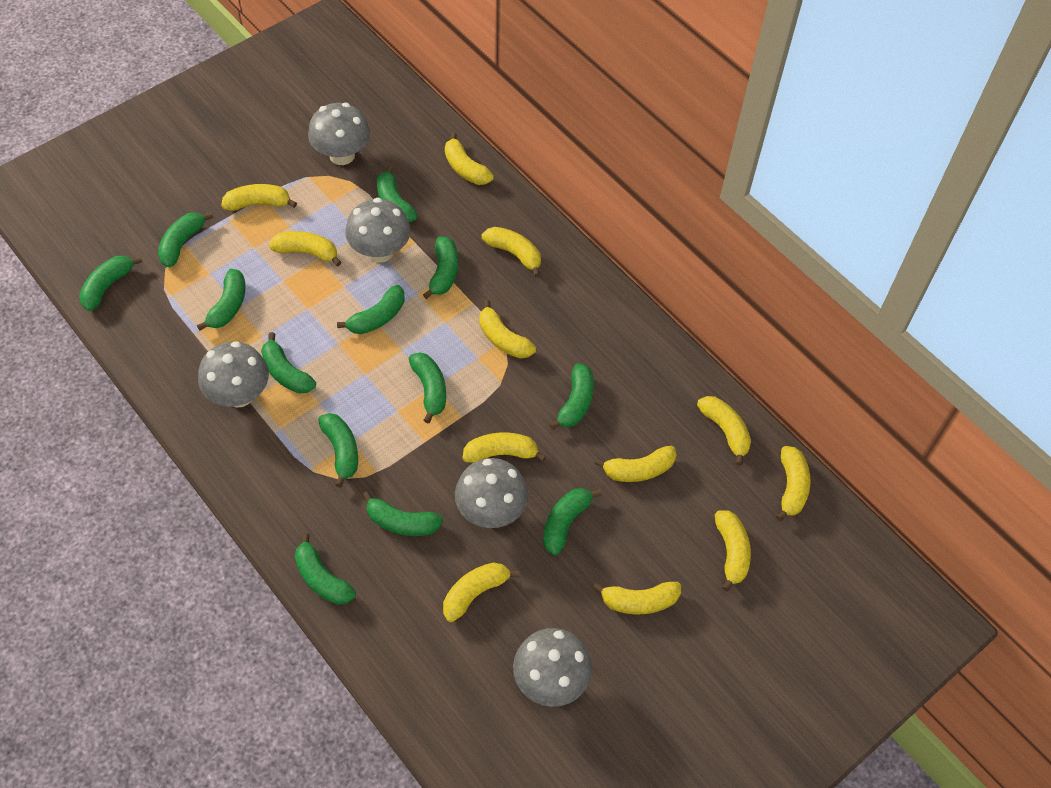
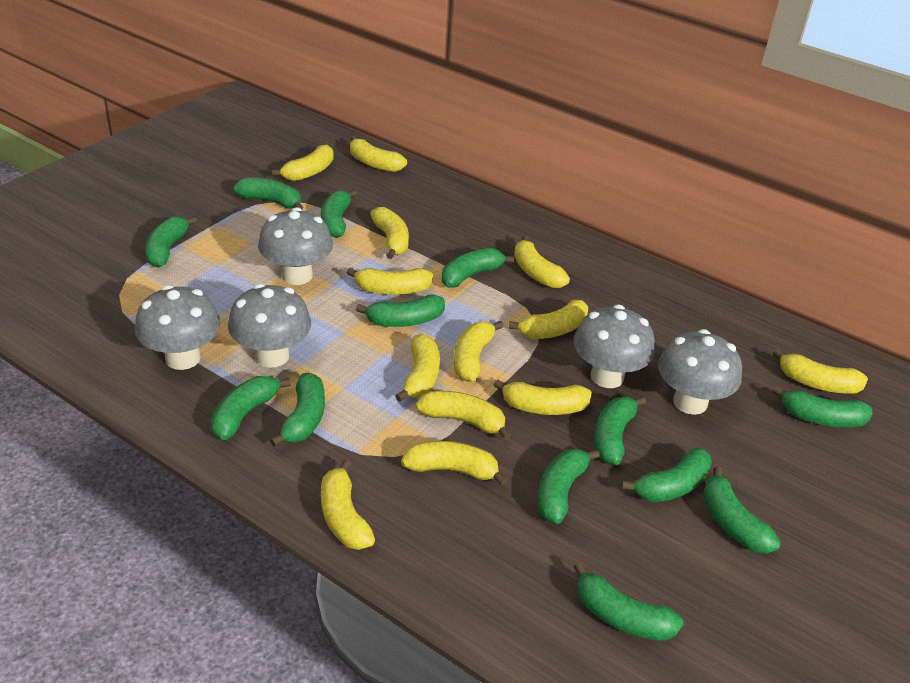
yellow banana: [221,184,297,211] [269,231,342,266] [443,563,520,622] [445,133,494,185] [462,432,546,463] [479,300,536,359] [482,227,541,277] [593,582,681,614] [594,446,677,482] [697,396,751,466] [715,510,751,592] [776,446,811,521] = 12 -> [272,145,334,181] [321,460,375,550] [347,268,433,295] [350,136,407,172] [370,207,409,259] [395,334,440,402] [401,441,508,485] [416,391,511,440] [454,321,504,382] [494,379,592,415] [508,300,588,339] [514,236,570,288] [773,349,868,394] = 13

